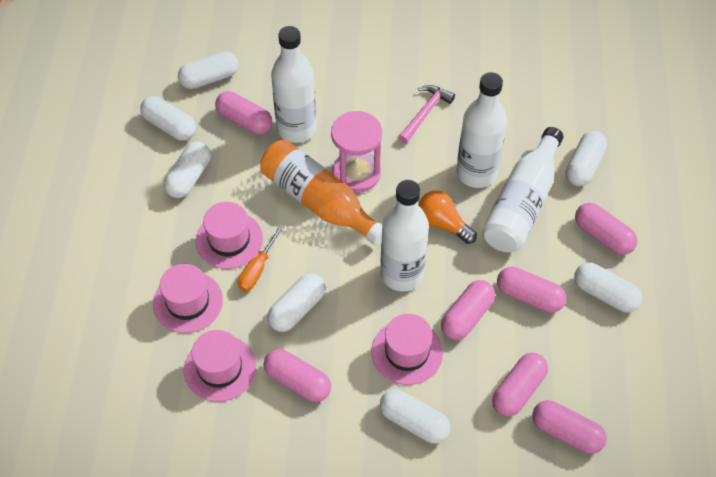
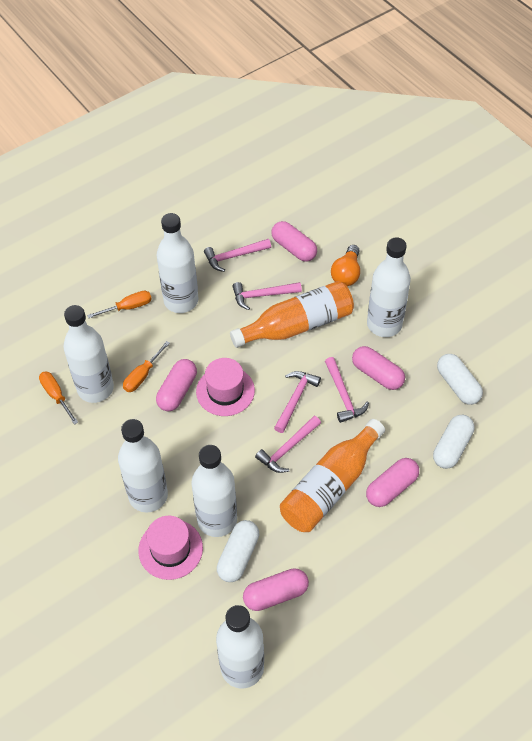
orange bottle: [260,139,382,245] = 1 -> [230,281,354,348] [280,419,385,532] = 2
orange screwdriver: [238,225,284,292] = 1 -> [39,371,78,425] [87,291,152,318] [123,341,170,392] = 3
pink capsule: [215,91,273,134] [264,349,331,402] [441,280,495,340] [492,353,548,416] [497,267,566,313] [532,400,607,454] [575,203,638,255] = 7 -> [156,359,197,411] [243,568,309,611] [272,221,317,262] [352,346,405,390] [366,458,419,507] = 5
pink hammer: [398,85,455,144] = 1 -> [204,239,271,272] [233,282,302,310] [255,416,321,473] [274,371,321,433] [325,357,369,423] = 5
pink hat: [153,264,223,333] [184,330,256,402] [195,202,263,269] [371,314,443,385] = 4 -> [138,516,203,580] [196,358,255,416] = 2
pink hourglass: [331,111,382,193] = 1 -> none = 0
white bottle: [271,26,317,143] [381,180,429,291] [456,72,507,188] [482,127,563,252] = 4 -> [63,305,114,403] [118,419,168,512] [157,213,198,313] [191,445,237,537] [216,605,264,689] [367,237,411,337] = 6
white capsule: [140,96,196,141] [164,142,211,198] [178,51,239,89] [267,273,325,332] [380,389,450,444] [566,131,607,186] [574,262,642,313] = 7 -> [217,520,259,582] [433,415,475,469] [437,354,483,405] = 3

